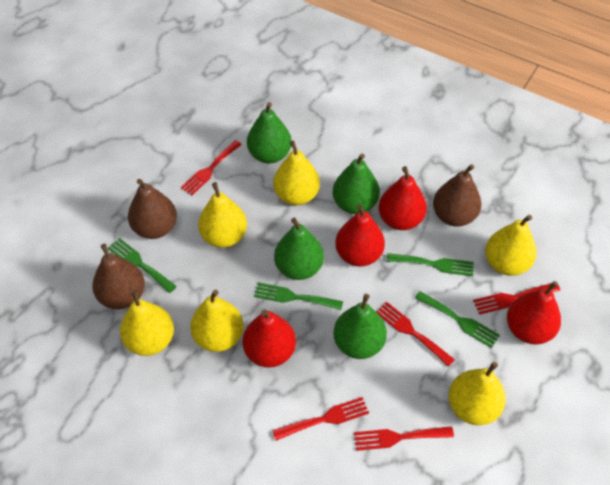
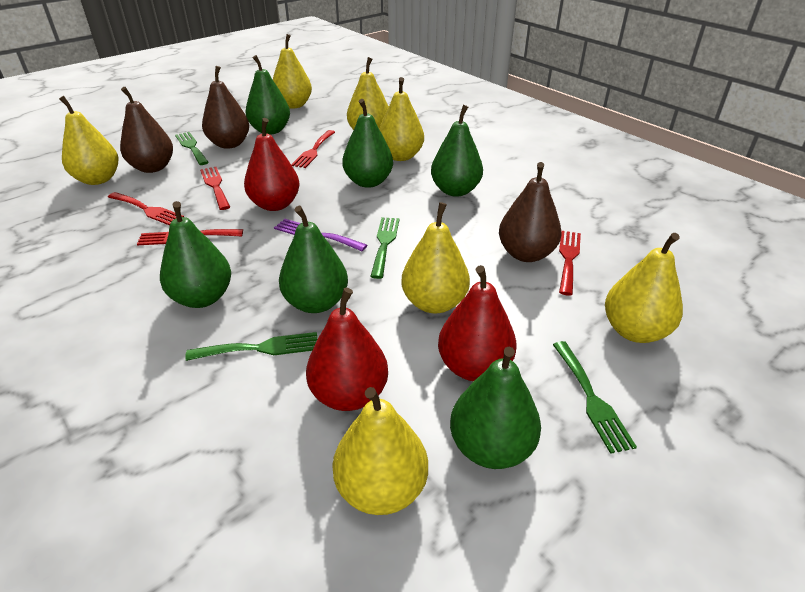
green pear: [247,102,292,163] [274,218,324,280] [333,153,380,214] [333,294,387,359] = 4 -> [160,201,231,308] [246,55,290,135] [279,206,348,313] [342,99,393,188] [431,105,483,197] [450,347,541,469] = 6
purple fork: none = 0 -> [274,219,367,251] = 1
red pear: [243,310,296,368] [335,205,385,267] [379,166,427,230] [507,281,561,345] = 4 -> [244,118,300,211] [306,288,388,411] [438,265,517,381] = 3
yellow pear: [120,290,174,356] [190,290,244,352] [198,182,247,248] [273,141,320,205] [448,362,506,425] [485,215,536,276] = 6 -> [59,96,118,185] [273,34,312,109] [332,387,428,515] [347,57,389,130] [379,77,424,161] [401,202,470,313] [605,233,683,343] = 7

